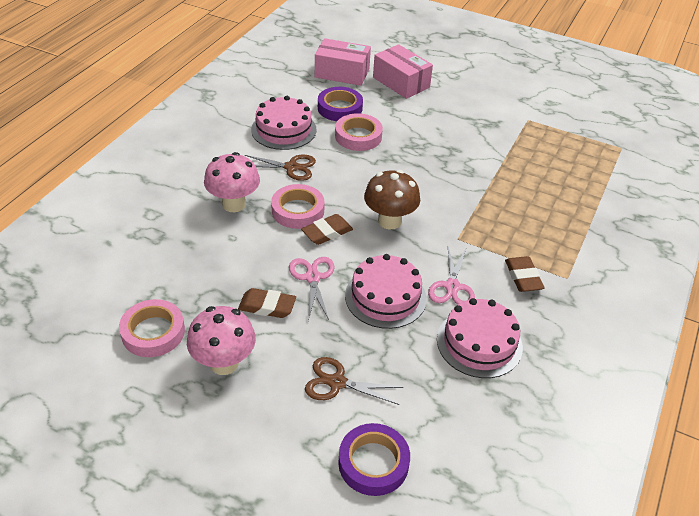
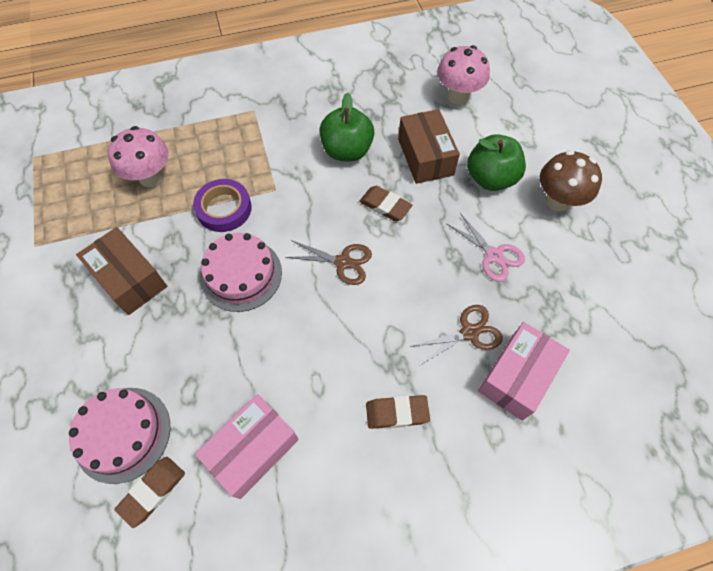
brown box: none = 0 -> [76,227,167,315] [398,109,460,184] = 2
green apple: none = 0 -> [319,93,374,161] [467,134,526,191] = 2
pink cake: [251,96,317,150] [345,254,427,329] [437,298,523,378] = 3 -> [69,388,170,484] [200,233,282,312] = 2
pink scissors: [289,257,335,321] [428,247,475,305] = 2 -> [447,213,525,282] = 1
pink tape: [119,299,185,357] [271,184,325,229] [335,113,383,151] = 3 -> none = 0
purple tape: [318,87,363,121] [338,423,410,496] = 2 -> [193,179,252,232] = 1

